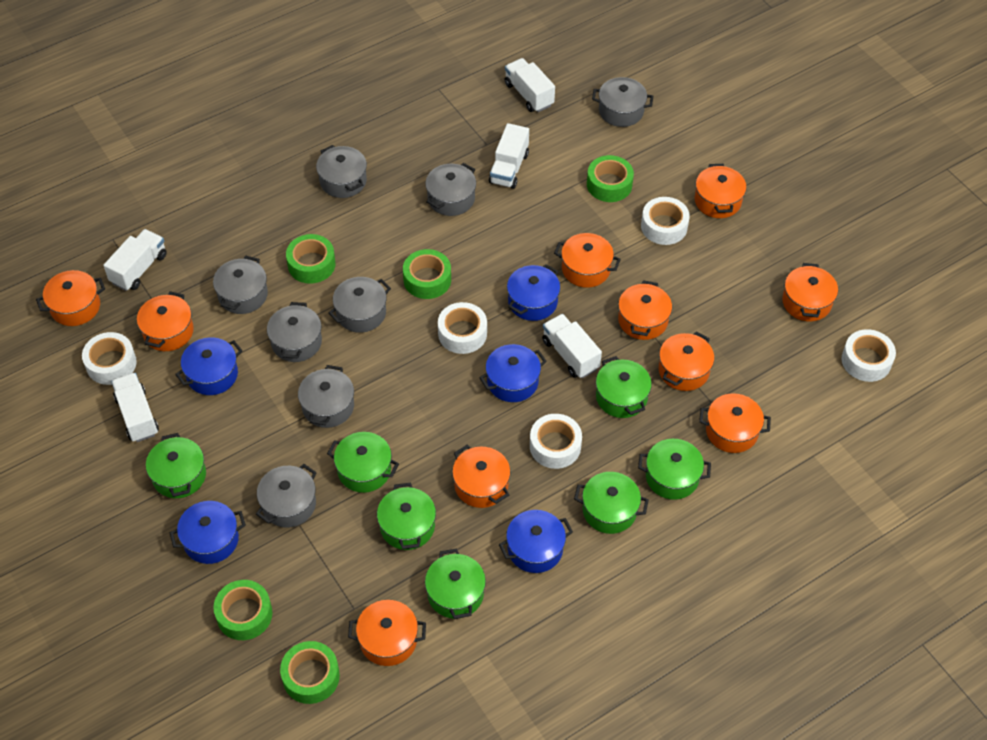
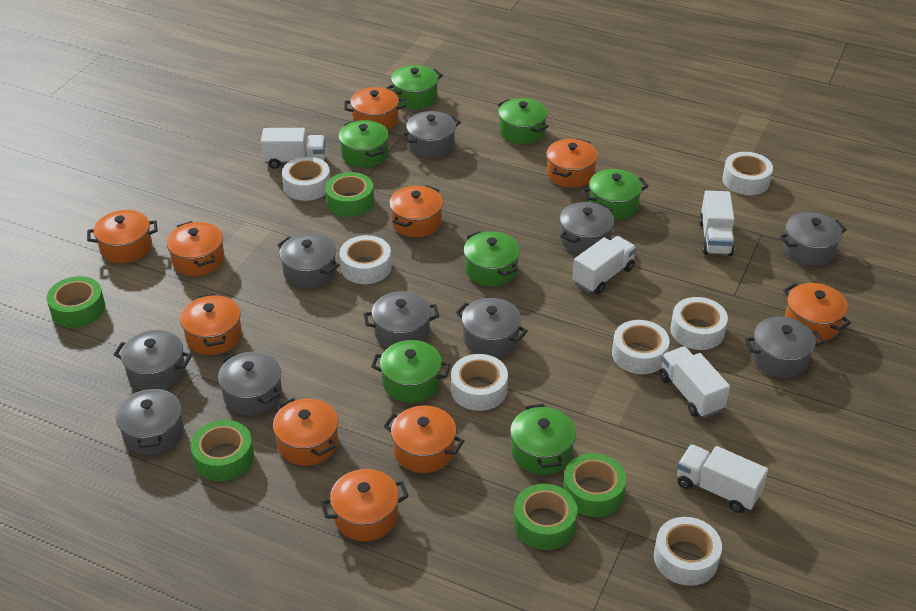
blue pot: [170,501,246,564] [175,337,243,395] [479,344,547,402] [499,510,573,573] [507,264,560,321] = 5 -> none = 0
grey pot: [213,256,268,314] [256,464,317,528] [267,302,322,362] [298,365,354,428] [316,145,367,198] [329,277,391,333] [425,163,476,216] [592,77,653,127] = 8 -> [114,330,192,390] [116,386,184,455] [218,352,282,415] [277,233,339,288] [364,291,439,348] [401,111,461,158] [456,298,528,357] [559,202,614,254] [745,317,823,378] [779,212,847,266] = 10
white tape: [82,332,137,385] [438,302,487,354] [530,414,582,469] [641,197,690,245] [841,329,896,382] = 5 -> [282,157,330,201] [339,235,392,284] [451,354,508,411] [612,320,670,374] [654,517,722,586] [670,297,728,350] [722,152,773,195] = 7

